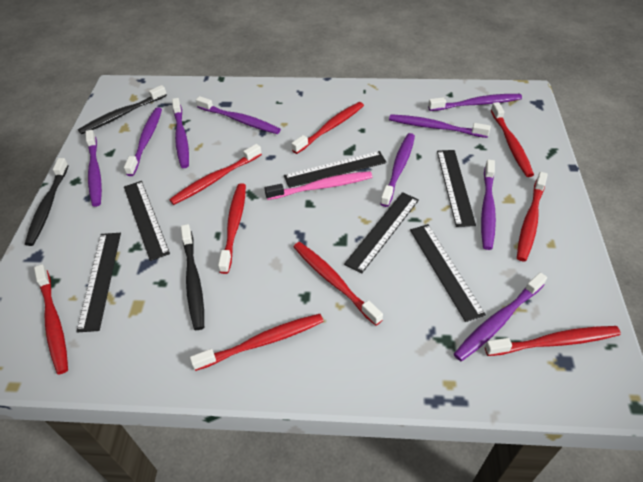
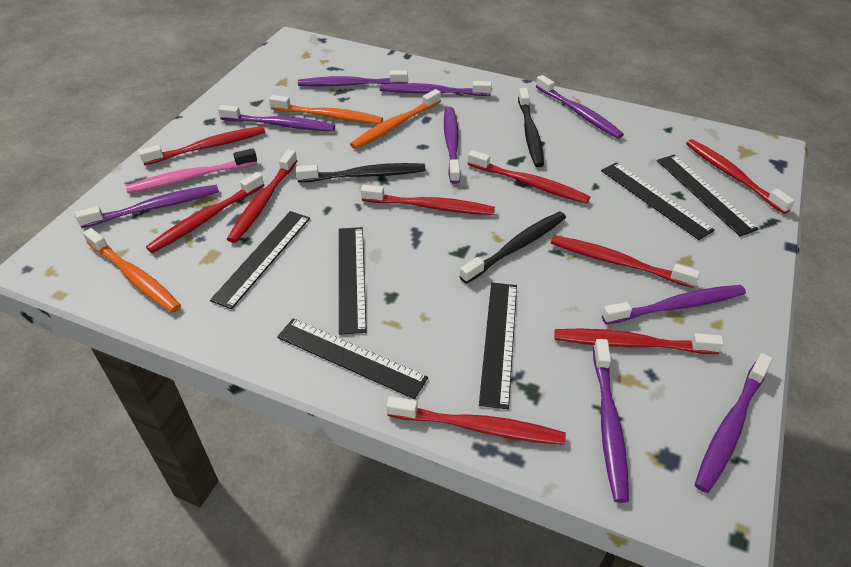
orange toothbrush: none = 0 -> [83,228,181,313] [269,95,383,124] [350,89,441,149] = 3

